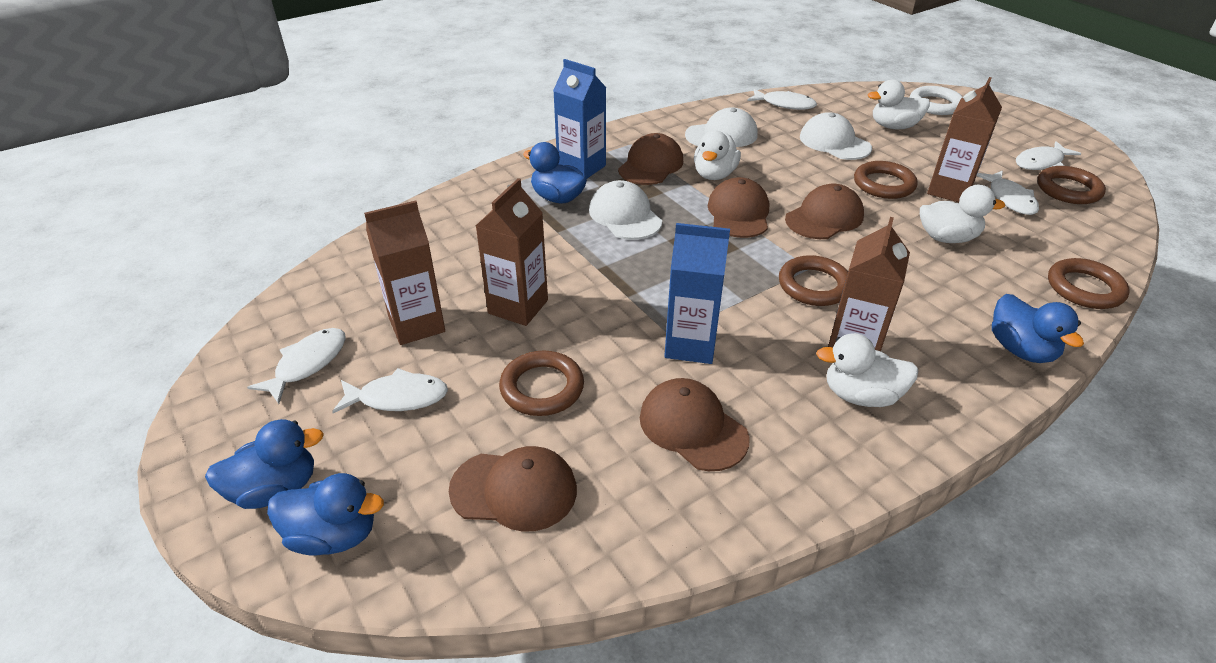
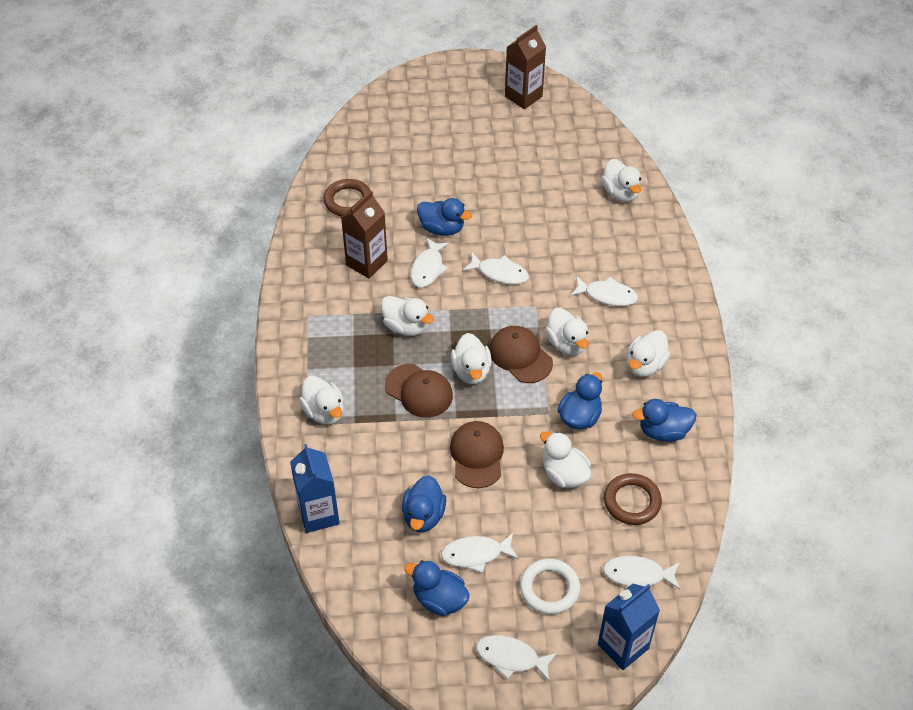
blue duck: [205,419,324,509] [267,473,384,556] [523,142,587,204] [992,294,1084,363] = 4 -> [402,475,446,532] [404,560,470,616] [417,198,472,236] [557,372,602,430] [632,399,696,442] = 5
brown cap: [449,446,577,532] [618,133,683,185] [640,378,750,471] [708,177,769,238] [785,184,864,239] = 5 -> [385,364,453,418] [450,421,504,488] [489,326,553,383] = 3
brown carton: [364,200,445,345] [476,178,548,326] [828,217,910,351] [927,77,1002,202] = 4 -> [341,191,388,279] [505,25,546,109] = 2
brown ring: [499,351,584,416] [779,255,848,306] [854,161,918,199] [1037,166,1106,204] [1048,258,1130,309] = 5 -> [324,179,371,216] [604,473,662,525] = 2
white cap: [589,180,662,240] [685,107,758,147] [800,112,872,160] = 3 -> none = 0
white duck: [694,131,741,180] [816,333,919,407] [868,79,930,129] [920,185,1005,243] = 4 -> [299,376,344,424] [381,296,434,336] [451,333,492,384] [540,431,591,488] [545,308,589,355] [601,159,641,202] [627,330,670,377] = 7
white fish: [247,328,346,404] [332,368,448,413] [747,89,817,110] [977,170,1039,215] [1016,141,1081,170] = 5 -> [411,238,450,288] [441,533,519,573] [463,253,529,285] [476,635,557,681] [570,276,638,306] [603,556,680,590] = 6

